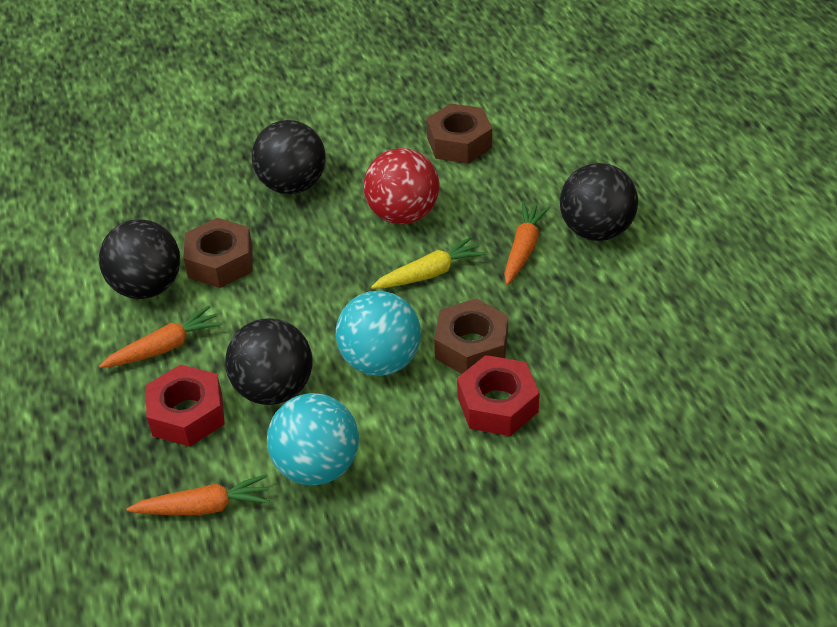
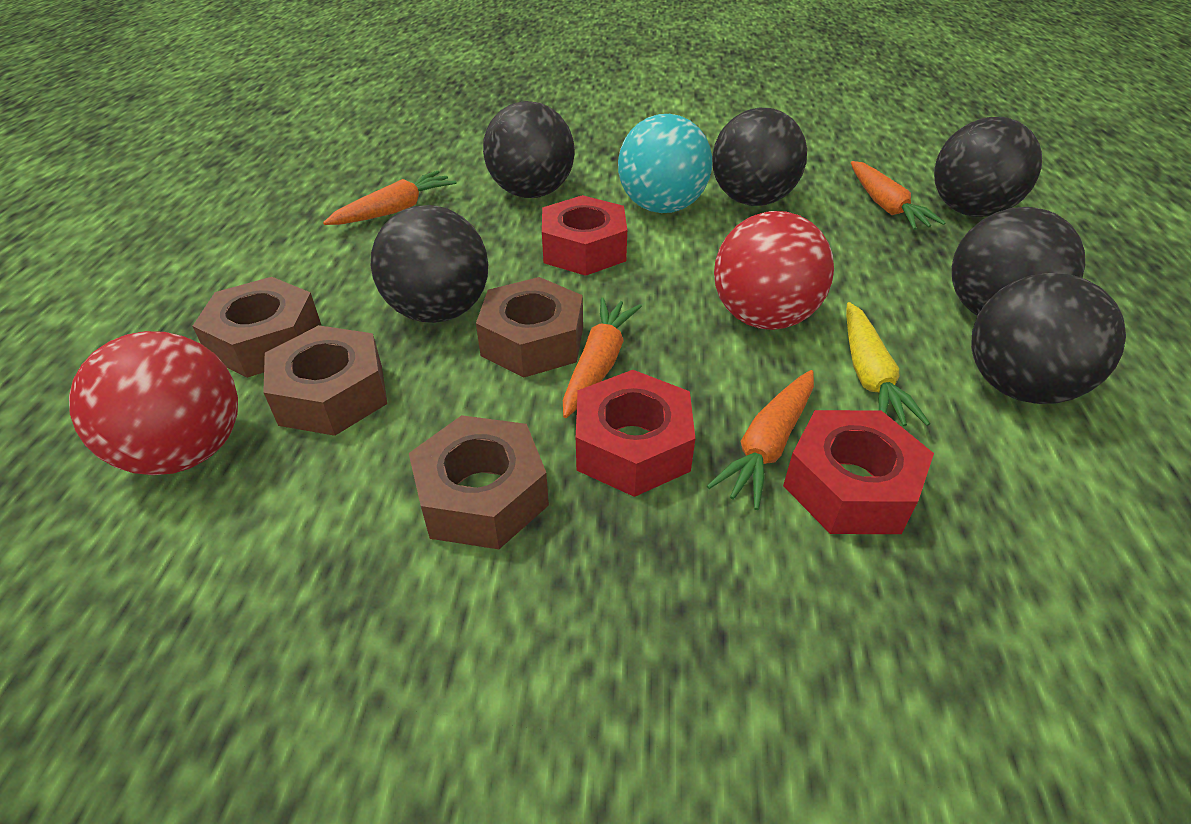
black ball: [99,219,180,299] [225,318,313,405] [252,120,326,194] [560,163,638,241] = 4 -> [371,205,488,323] [483,101,575,198] [712,108,807,206] [934,117,1042,217] [952,207,1085,316] [971,273,1126,404] = 6
brown nut: [183,218,253,288] [426,103,492,164] [434,298,508,374] = 3 -> [192,277,321,378] [263,325,387,436] [409,415,549,549] [476,277,583,378] = 4
orange carrot: [99,306,222,368] [127,474,270,515] [504,202,550,285] = 3 -> [323,171,457,225] [563,298,642,418] [707,370,814,510] [851,161,946,230] = 4
red ball: [364,148,439,225] = 1 -> [69,331,238,475] [714,211,834,330] = 2
red nut: [145,364,225,447] [457,355,540,436] = 2 -> [542,195,627,276] [576,370,695,497] [783,410,934,534] = 3
turquoise ball: [267,393,359,486] [336,291,421,376] = 2 -> [618,114,712,213] = 1

